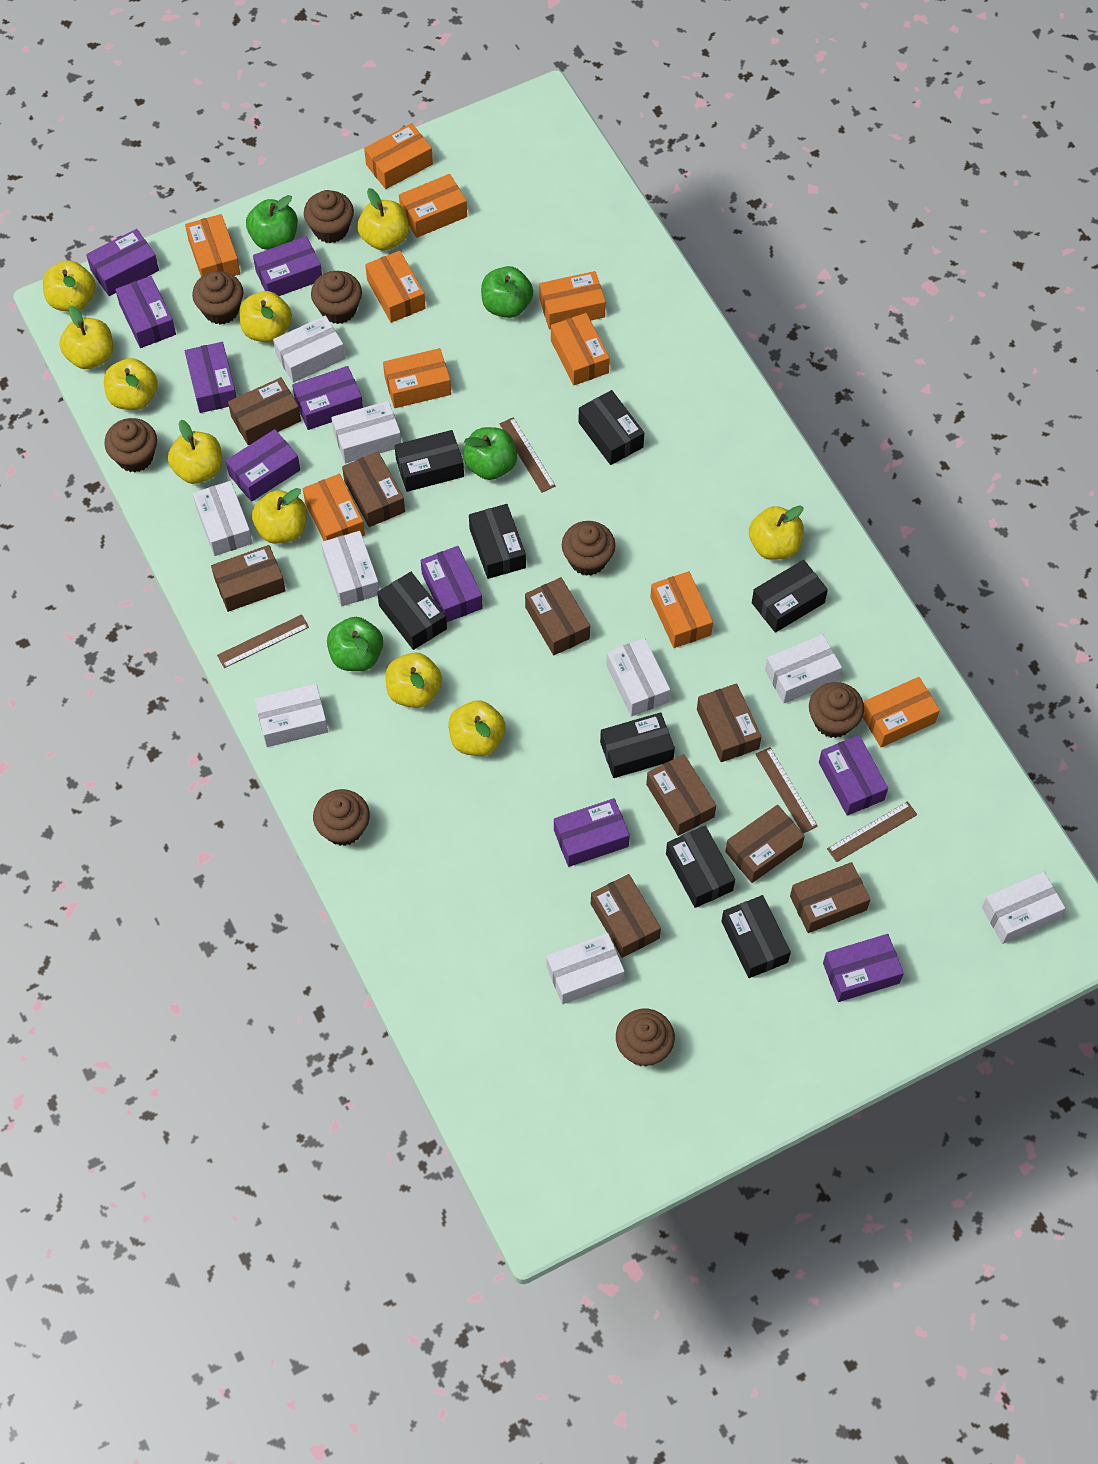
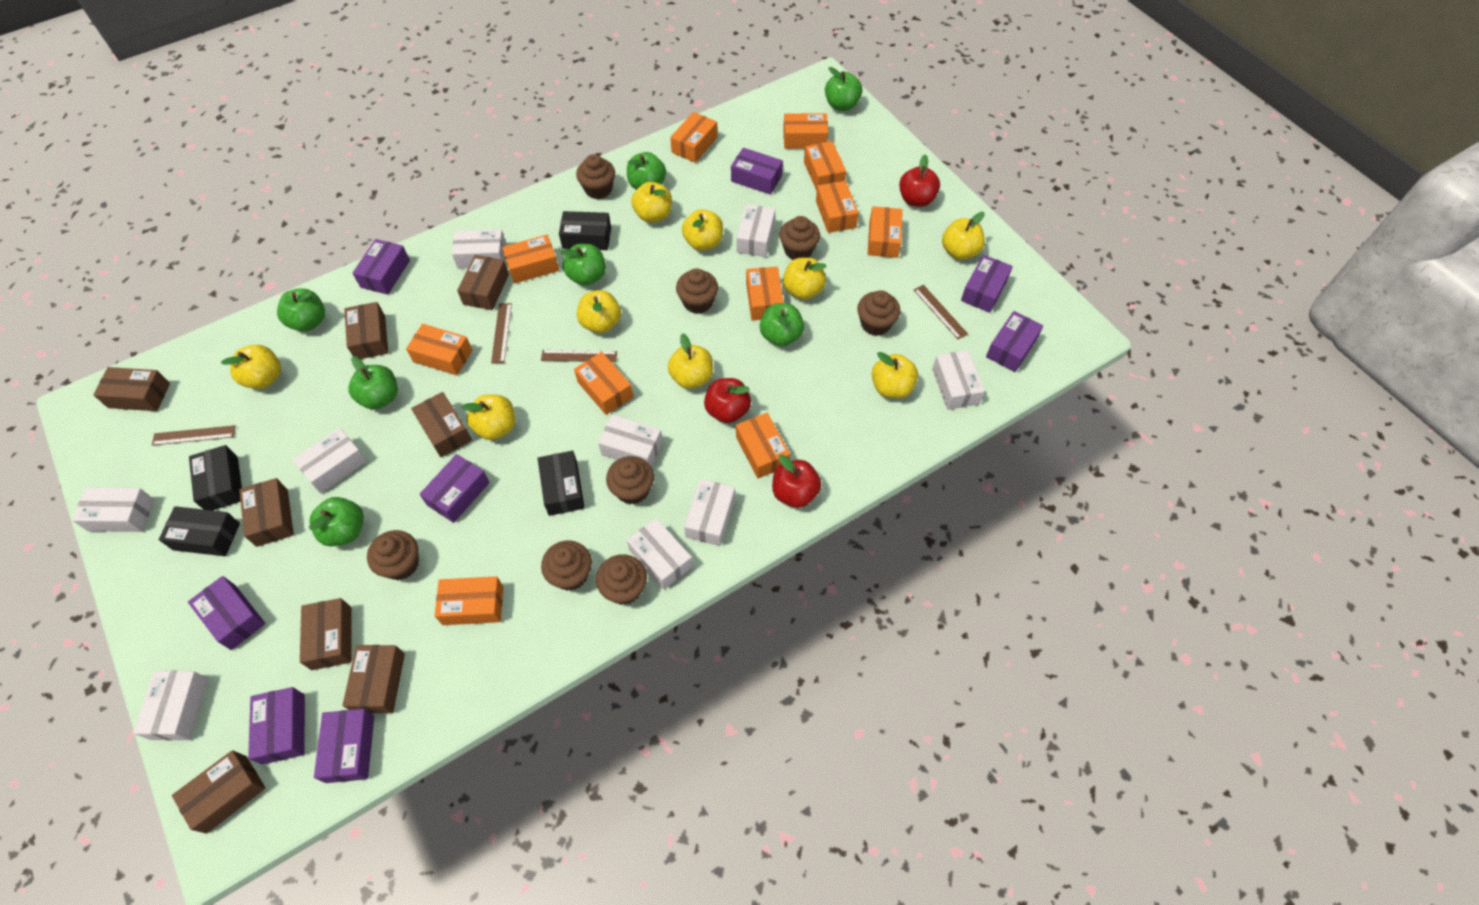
black box: [377,572,447,650] [394,430,464,492] [469,504,526,579] [578,390,644,465] [600,712,675,778] [666,826,735,908] [721,895,791,978] [752,560,828,633] = 8 -> [159,506,240,556] [189,445,242,511] [538,451,585,516] [559,211,611,250] = 4
brown box: [211,545,286,612] [228,377,301,445] [342,452,405,527] [525,577,590,655] [591,874,661,958] [646,754,716,836] [697,683,762,762] [725,805,805,883] [790,862,871,933] = 9 -> [94,367,170,411] [172,750,266,834] [239,478,294,547] [300,598,352,670] [342,645,405,713] [344,302,388,359] [411,392,472,457] [457,255,509,310] = 8
green apple: [246,195,298,250] [327,617,383,671] [463,427,517,480] [481,266,533,318] = 4 -> [277,288,325,332] [309,497,364,546] [348,356,398,410] [560,244,606,286] [627,152,666,190] [760,303,804,347] [825,67,862,111] = 7
orange box: [185,214,240,277] [303,474,365,541] [364,123,433,189] [365,251,426,323] [383,348,451,408] [399,174,467,238] [539,271,606,329] [551,313,610,385] [650,571,713,648] [863,677,940,747] = 10 -> [406,324,472,375] [435,576,503,625] [502,235,559,284] [574,352,633,415] [670,112,718,163] [736,413,790,478] [746,267,784,320] [783,113,828,149] [804,141,846,191] [816,181,859,233] [868,206,903,258] = 11
purple box: [86,229,159,296] [115,276,176,348] [185,342,237,413] [226,429,300,502] [253,236,322,296] [292,366,363,430] [421,546,483,622] [554,798,630,867] [819,735,888,816] [823,934,904,1002] = 10 -> [188,576,265,650] [248,687,305,765] [314,709,374,783] [352,239,410,295] [420,454,490,523] [731,148,783,195] [961,255,1013,313] [986,311,1043,372] = 8
red apple: none = 0 -> [704,378,751,423] [772,455,821,508] [899,155,940,207] = 3
yellow apple: [43,261,96,312] [59,306,113,369] [104,358,158,410] [168,420,222,484] [239,291,292,343] [252,488,307,544] [357,188,409,251] [386,653,442,708] [449,700,506,756] [749,505,804,560] = 10 -> [221,345,281,389] [461,395,515,440] [577,290,621,333] [631,182,672,223] [668,333,713,389] [682,209,723,251] [783,257,827,300] [872,352,918,399] [942,212,985,260] = 9

